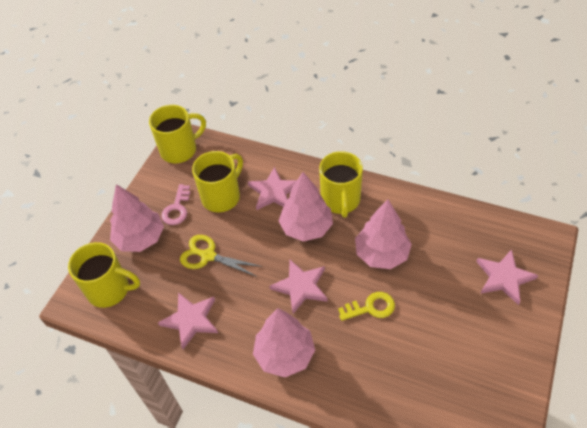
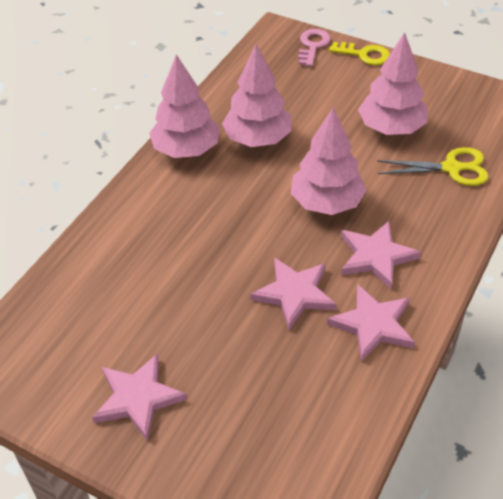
yellow mug: [68,242,140,308] [149,105,206,163] [192,151,243,212] [319,151,363,218] = 4 -> none = 0

